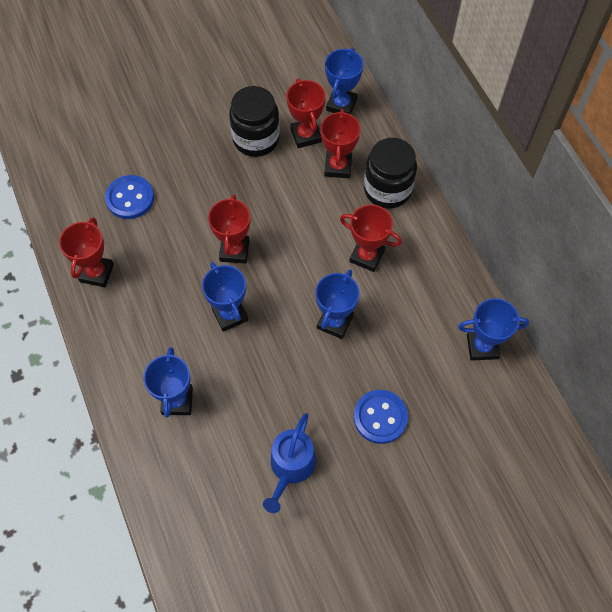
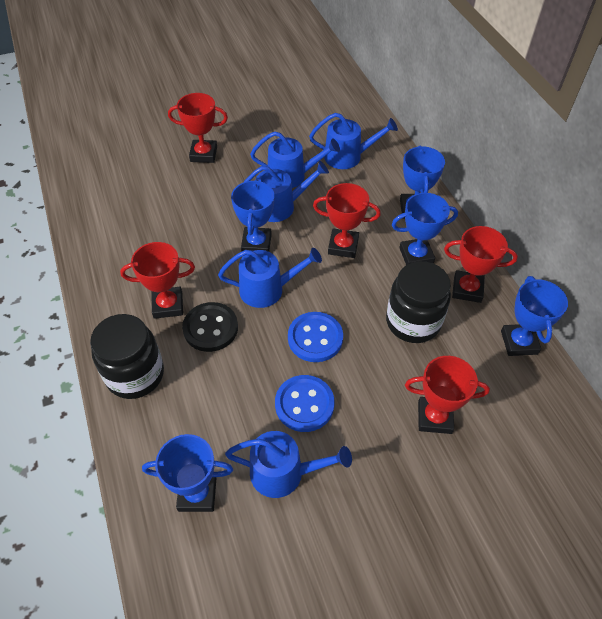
black button: none = 0 -> [182,302,238,352] = 1
blue watering can: [263,413,316,513] = 1 -> [218,248,322,308] [225,431,352,498] [244,161,329,222] [250,132,340,188] [309,113,398,169] = 5

